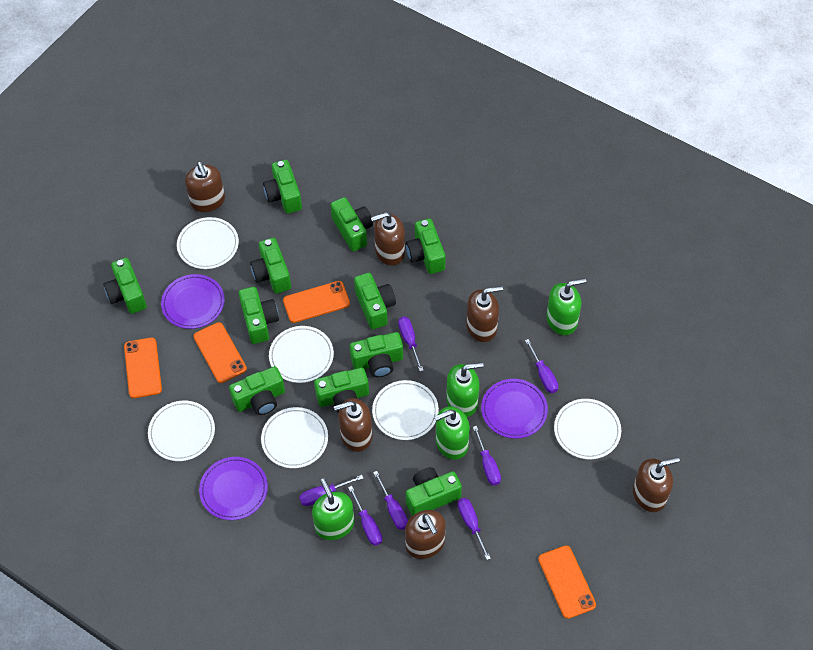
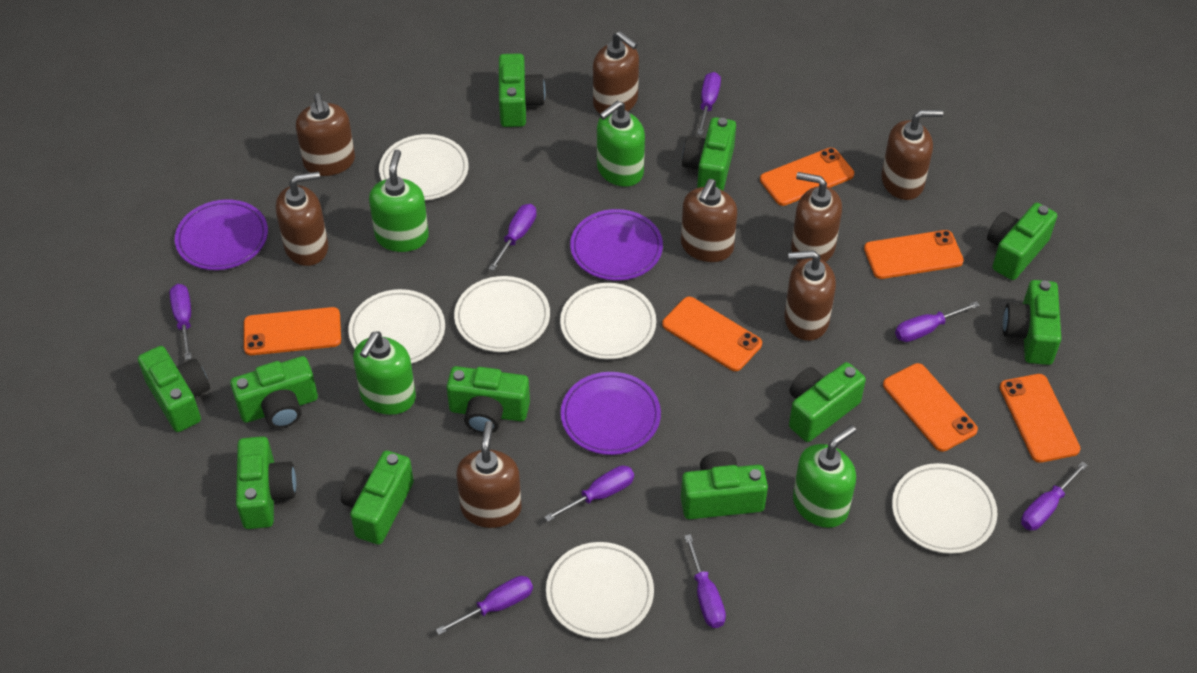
brown soap dispenser: [185,162,225,212] [334,398,372,452] [371,212,405,265] [405,510,446,559] [466,286,503,342] [633,457,680,512] = 6 -> [276,171,328,266] [296,93,355,176] [457,421,521,528] [593,31,639,114] [681,179,737,262] [784,250,836,341] [791,172,842,262] [882,110,943,200] = 8
orange phone: [124,337,162,398] [193,322,247,383] [283,281,350,323] [538,546,596,619] = 4 -> [244,307,341,355] [662,297,762,371] [760,148,854,206] [864,230,964,279] [883,363,978,452] [1000,374,1081,463] = 6
purple screwdriver: [299,475,364,506] [348,486,382,546] [373,471,408,530] [398,317,424,371] [458,498,491,560] [473,426,501,486] [525,339,558,393] = 7 -> [169,284,192,360] [436,576,533,635] [488,204,537,271] [545,465,634,522] [684,534,726,628] [697,72,721,135] [895,301,980,342] [1021,461,1088,530] = 8

